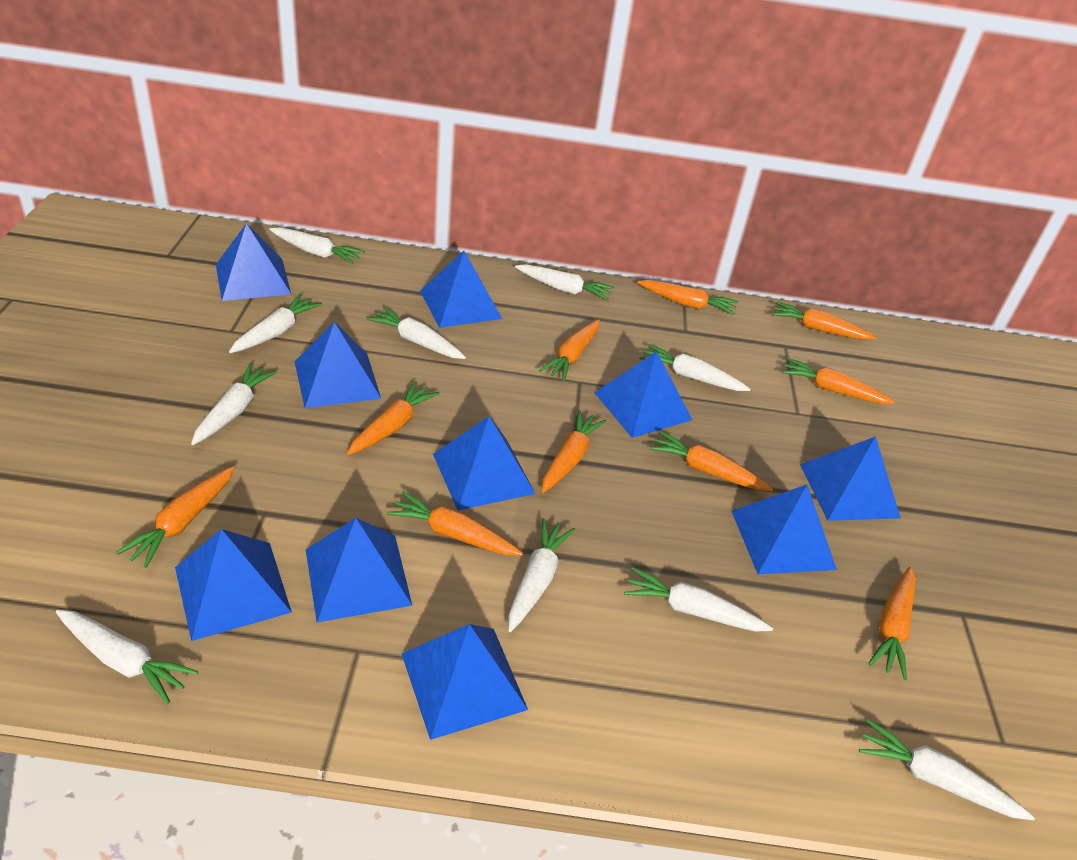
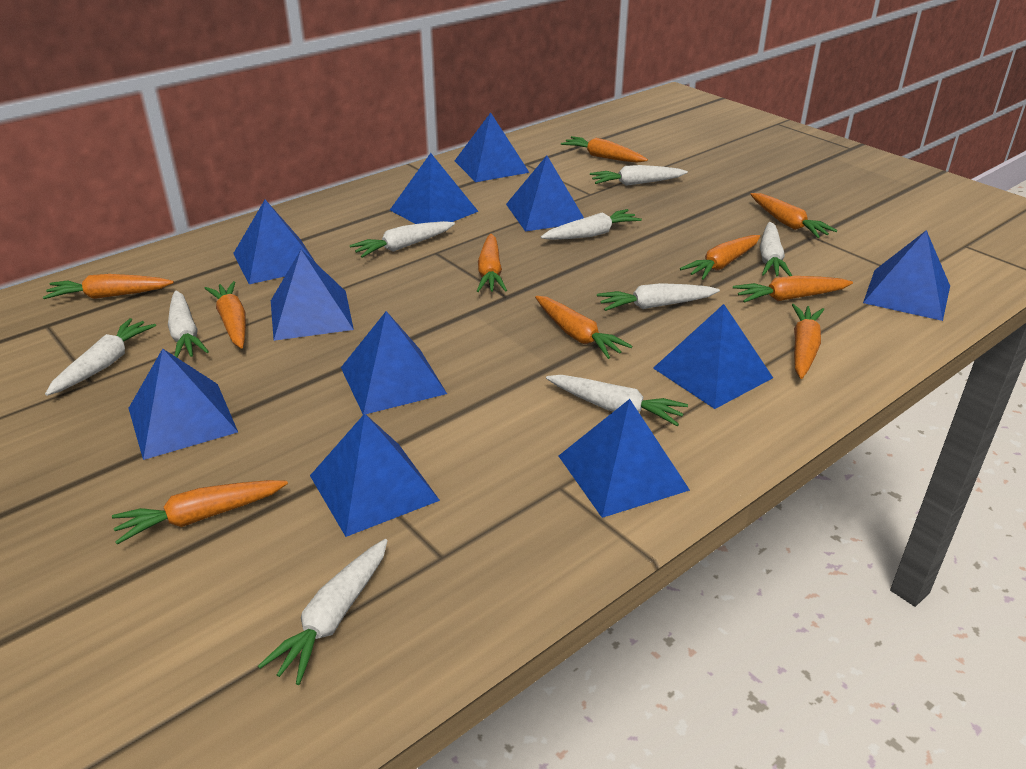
blue pyramid: [175,529,292,641] [216,223,291,301] [294,322,381,408] [306,518,412,622] [401,624,528,740] [420,251,502,328] [433,416,535,510] [594,351,692,438] [731,485,837,574] [800,437,901,521] = 10 -> [129,348,238,460] [233,200,316,284] [271,250,354,341] [310,413,440,537] [341,311,447,415] [390,153,479,224] [455,113,530,182] [506,156,584,231] [559,399,690,518] [653,304,773,409] [863,230,950,321] = 11
white carrot: [56,610,198,704] [191,363,277,445] [229,294,322,353] [269,227,365,264] [367,307,466,359] [508,518,575,632] [515,264,615,301] [624,567,773,632] [639,344,750,391] [859,719,1035,820] = 10 -> [45,318,156,396] [168,291,209,358] [258,539,388,685] [350,221,455,258] [541,209,642,240] [546,375,688,426] [590,165,688,186] [597,283,720,311] [760,222,792,276] = 9

